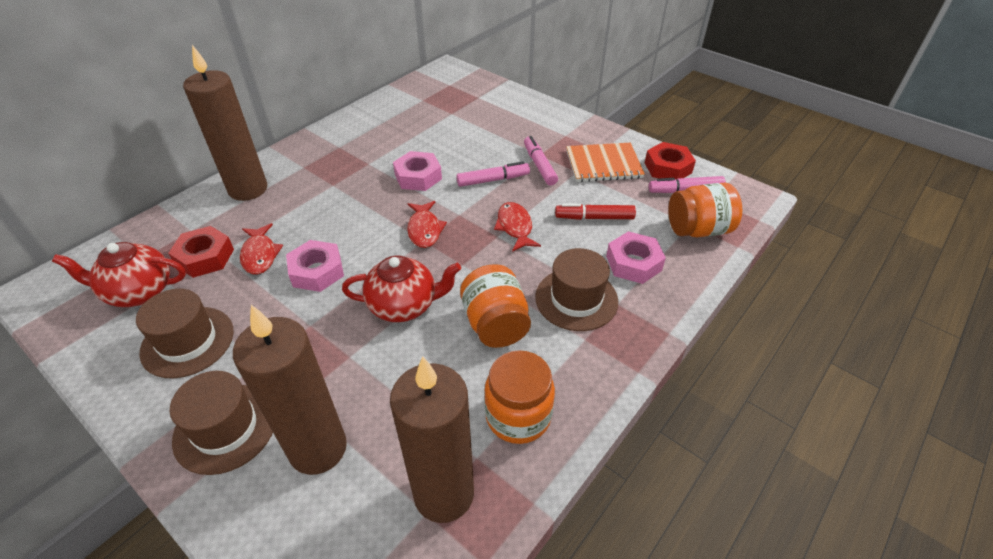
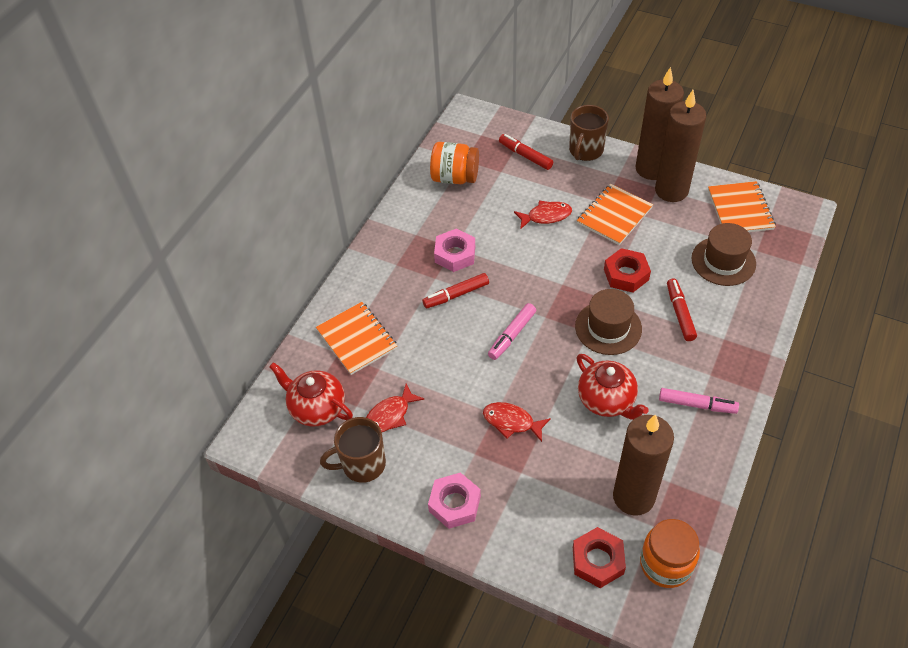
brown hat: [136,289,234,378] [170,371,273,475] [535,248,618,331] = 3 -> [575,289,642,355] [691,223,756,286] = 2
brown mug: none = 0 -> [320,417,386,483] [569,105,609,161] = 2
orange jar: [460,264,531,348] [484,350,555,444] [668,183,742,238] = 3 -> [430,142,479,184] [640,519,700,588] = 2
orange notebook: [566,143,645,182] = 1 -> [316,302,397,375] [577,184,653,245] [708,181,776,232] = 3
pink marker: [456,161,530,187] [524,136,558,185] [649,176,726,193] = 3 -> [488,303,536,360] [659,388,739,414] = 2
pink nut: [286,240,344,292] [393,151,442,191] [606,231,666,284] = 3 -> [428,472,481,529] [434,228,475,272] = 2
red marker: [555,204,636,220] = 1 -> [422,273,489,309] [499,134,553,170] [667,279,697,341] = 3

